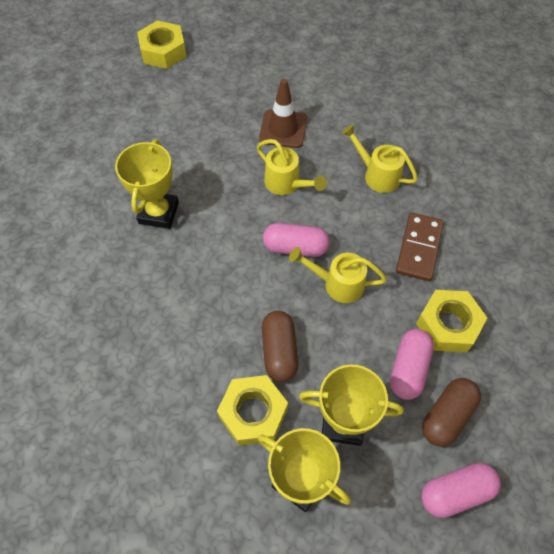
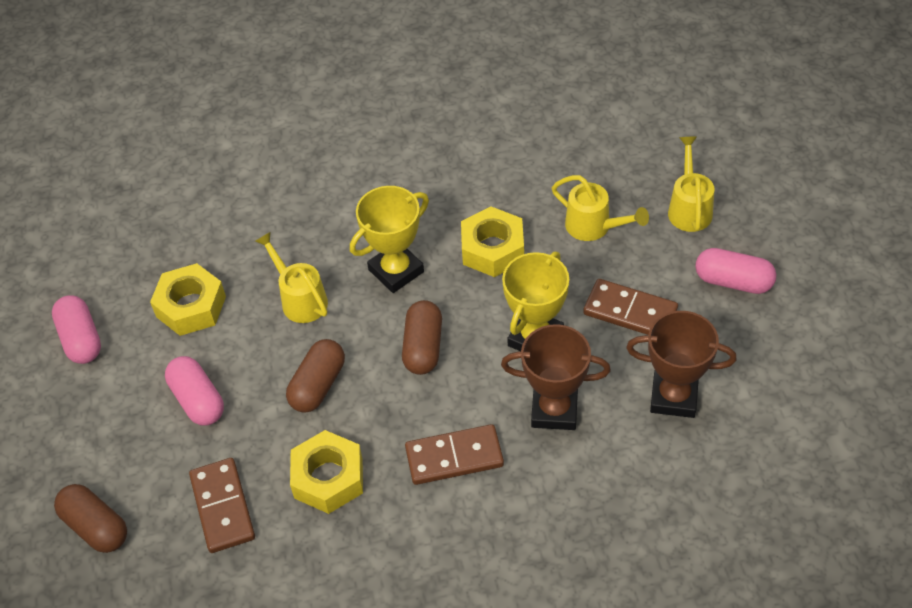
brown capsule: [262,311,298,382] [422,378,481,447] = 2 -> [54,484,127,553] [286,339,345,413] [402,300,442,375] = 3
brown domino: [396,213,444,281] = 1 -> [189,458,255,553] [405,424,504,485] [583,279,678,335] = 3
brown traffic cone: [259,79,307,148] = 1 -> none = 0
brown trophy: none = 0 -> [501,324,611,430] [626,311,737,418] = 2
yellow trophy: [115,140,179,229] [258,428,351,512] [299,365,404,446] = 3 -> [350,186,429,293] [502,252,569,351] = 2

